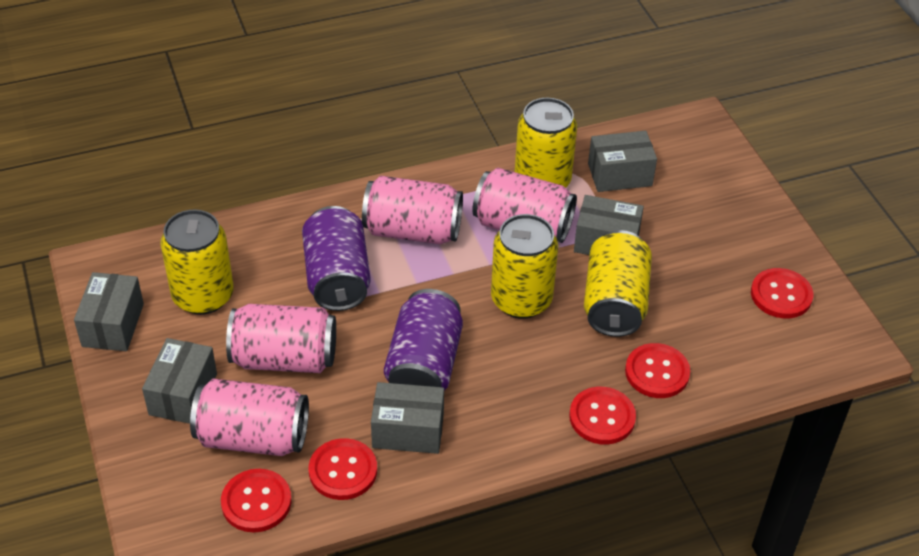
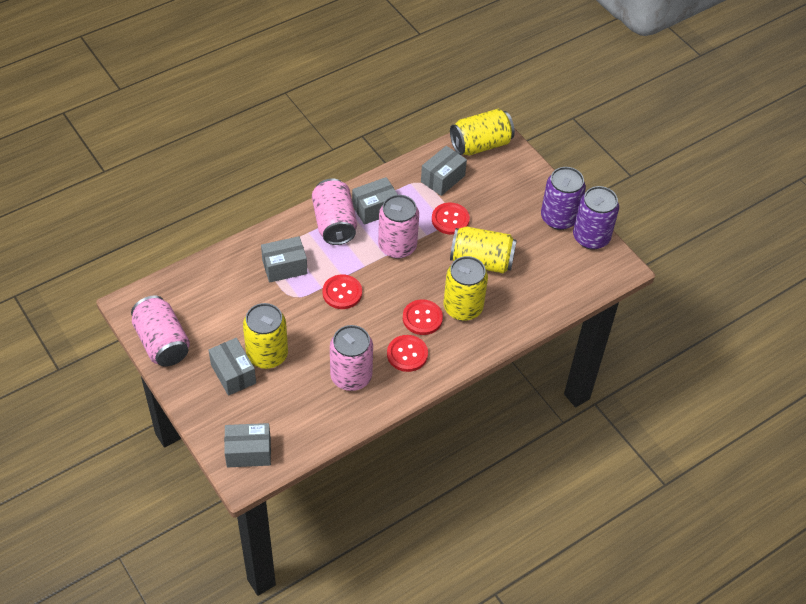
red button: [221,469,292,533] [309,438,377,500] [569,387,636,444] [625,343,690,398] [751,268,813,318] = 5 -> [323,274,362,309] [387,335,428,372] [403,299,443,335] [432,203,470,235] = 4

